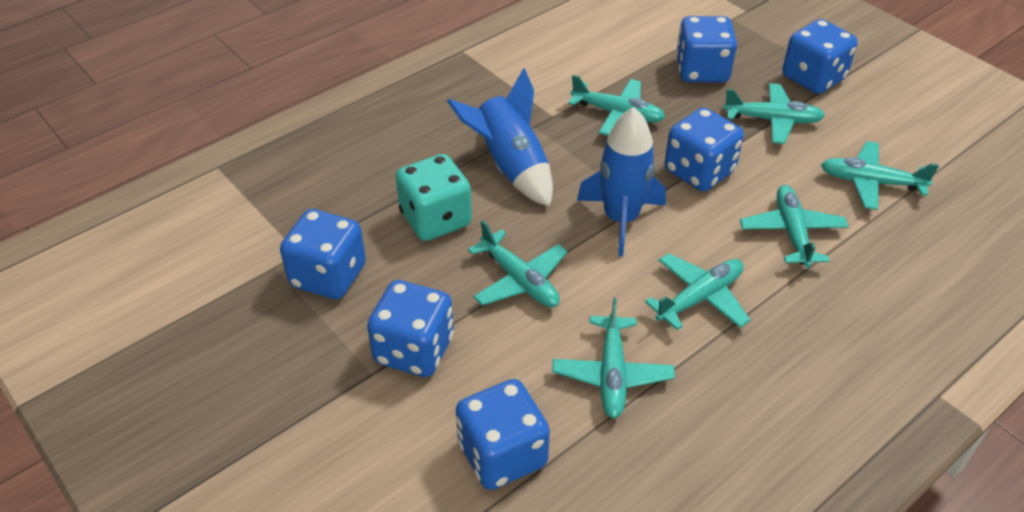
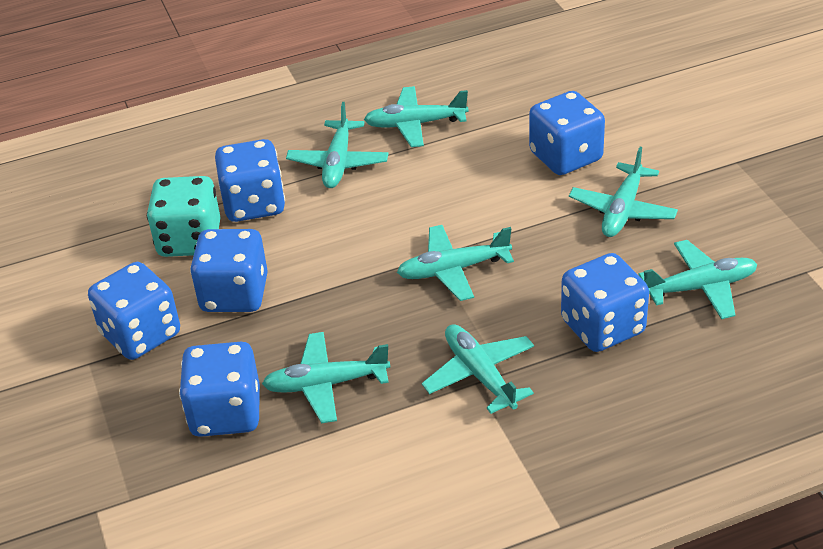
blue rocket: [447,68,553,207] [577,107,666,256] = 2 -> none = 0

